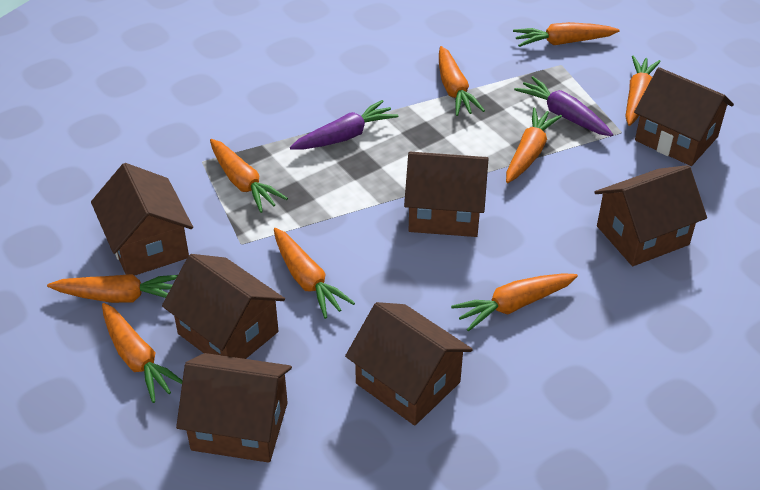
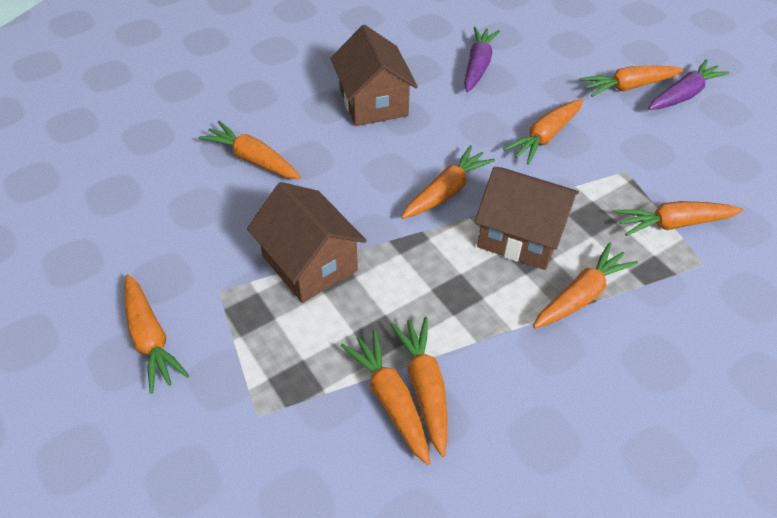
brown house: [91,163,193,276] [162,254,285,359] [176,353,292,463] [345,302,473,425] [404,152,489,237] [595,165,707,266] [634,67,734,166] = 7 -> [247,182,367,303] [331,25,418,126] [475,167,579,270] = 3

